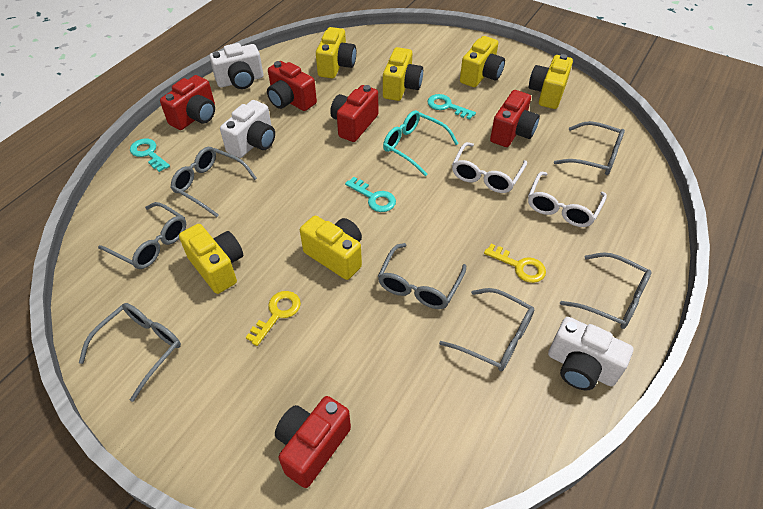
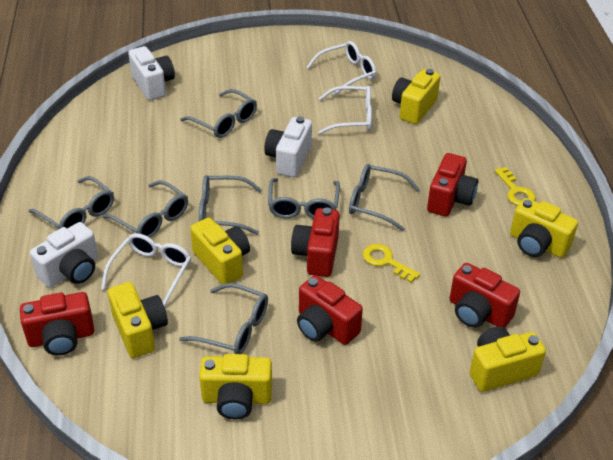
turquoise glasses: [383,110,459,176] = 1 -> none = 0
turquoise key: [130,139,170,172] [345,177,396,212] [428,94,476,119] = 3 -> none = 0
white glasses: [452,142,527,193] [528,171,607,227] = 2 -> [101,233,191,307] [306,41,376,97] [318,85,372,134] = 3

